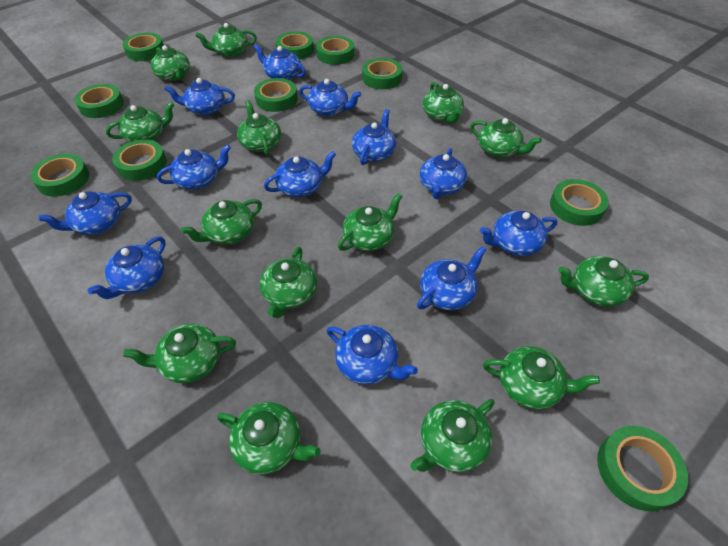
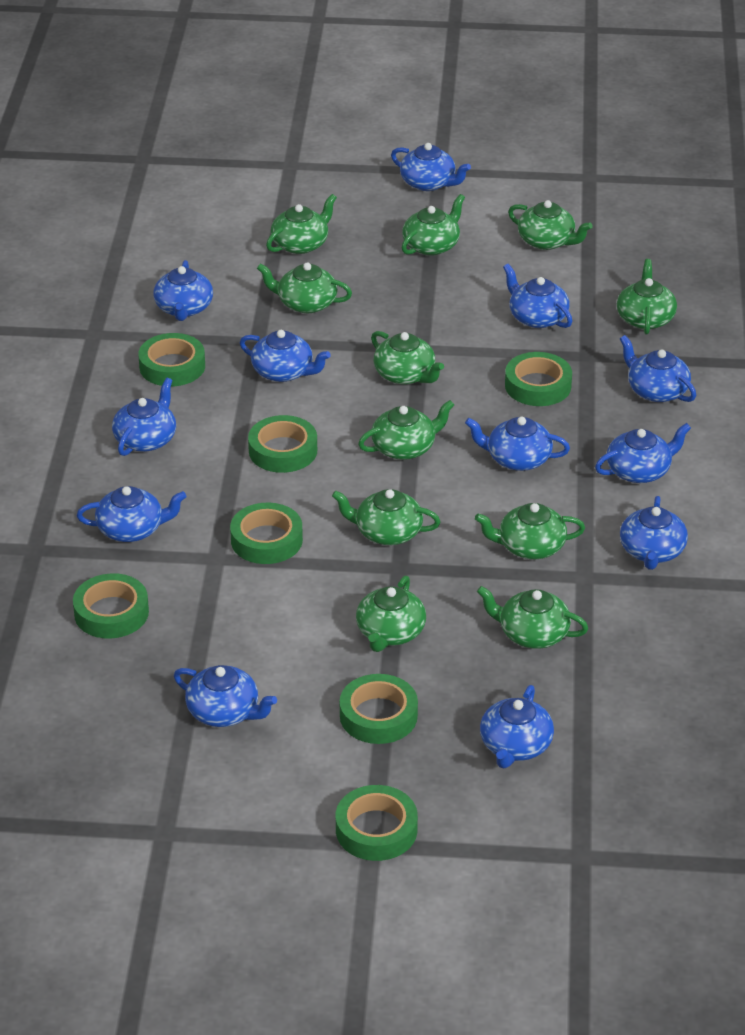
green tape: [30,154,89,197] [74,84,124,118] [112,139,167,181] [123,33,164,61] [254,78,298,112] [276,31,314,60] [316,36,354,65] [362,58,403,89] [550,179,609,226] [597,426,688,511] = 10 -> [73,573,149,639] [138,333,205,386] [230,503,303,564] [248,415,317,473] [336,785,418,861] [340,674,418,744] [505,352,572,406] = 7
green teapot: [106,102,174,142] [123,324,236,383] [151,45,190,81] [181,199,262,244] [196,23,257,57] [217,402,320,474] [237,100,281,155] [260,247,317,318] [338,193,402,251] [410,399,495,472] [423,82,464,123] [470,118,542,157] [483,346,600,409] [558,256,649,307] = 14 -> [257,262,352,313] [266,194,337,254] [332,489,441,545] [356,576,426,652] [358,400,454,460] [371,331,444,385] [402,194,465,256] [475,503,585,559] [477,586,588,649] [508,200,593,250] [617,259,677,334] = 11

